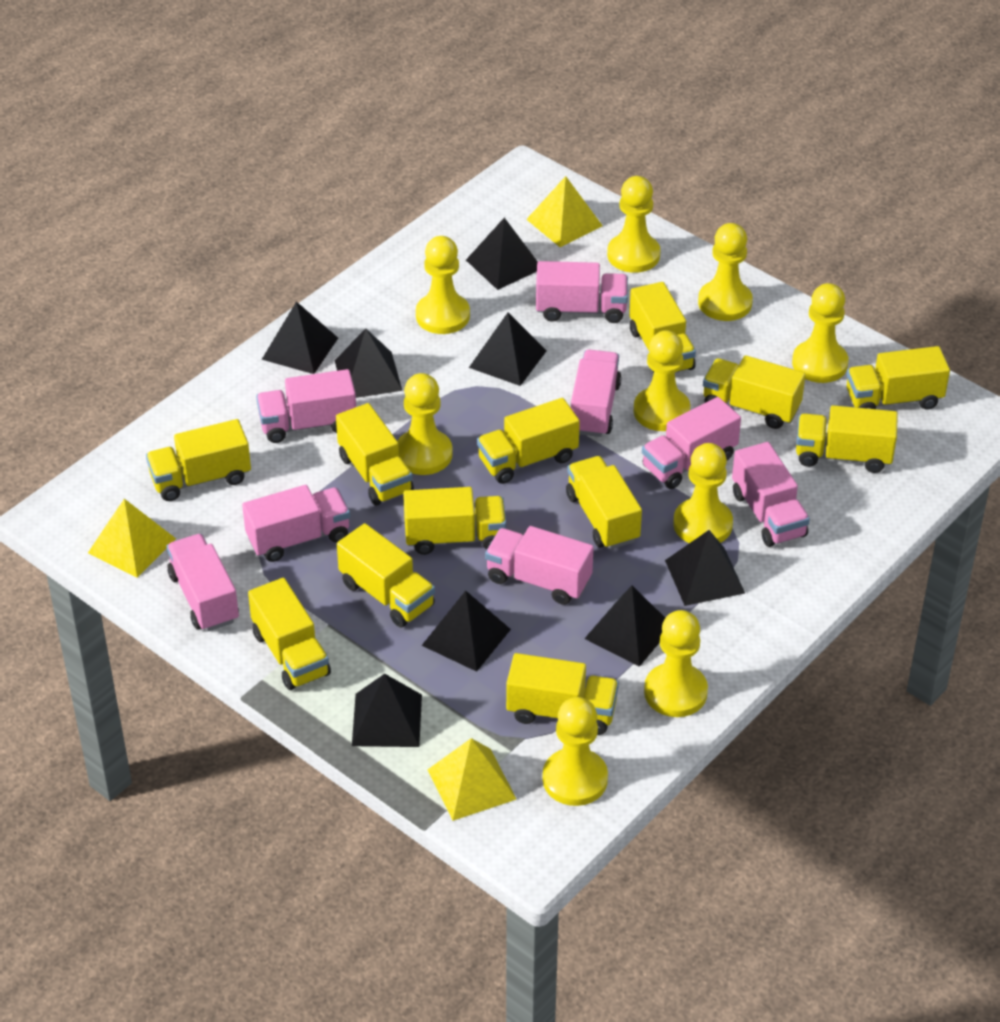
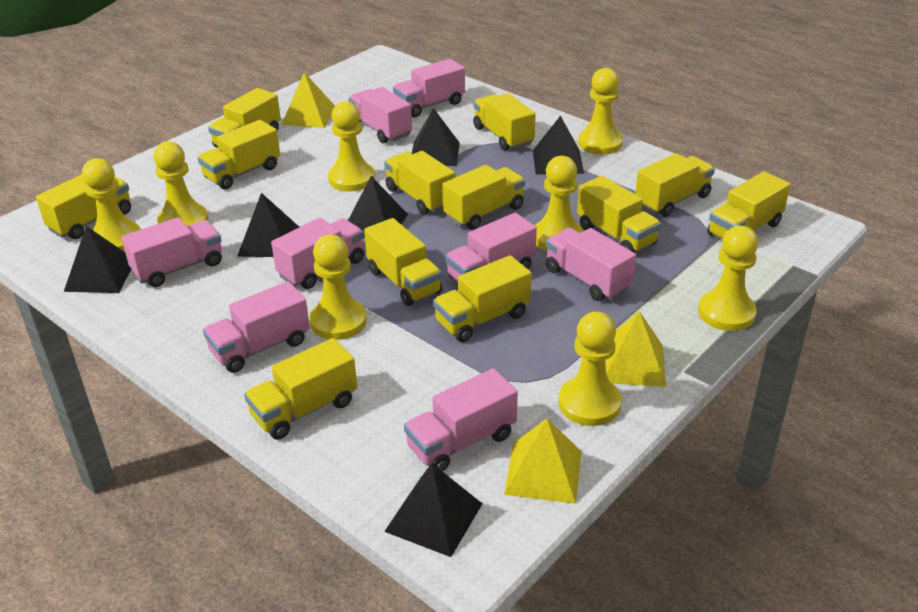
black pyramid: [261,302,338,374] [335,329,402,398] [352,674,422,747] [421,591,511,672] [466,218,538,290] [469,313,546,386] [584,586,665,667] [665,530,745,606] = 8 -> [64,226,131,293] [237,193,299,257] [348,176,408,238] [384,463,482,557] [412,108,460,166] [533,115,584,175] = 6
yellow pawn: [397,373,453,475] [416,236,470,334] [543,697,608,806] [607,176,660,273] [633,330,690,431] [644,610,708,717] [673,443,733,543] [698,223,753,321] [792,283,848,383] = 9 -> [82,158,141,252] [153,141,208,226] [310,234,367,340] [328,101,375,191] [535,156,583,251] [558,312,622,426] [578,68,623,155] [698,226,758,331] = 8

